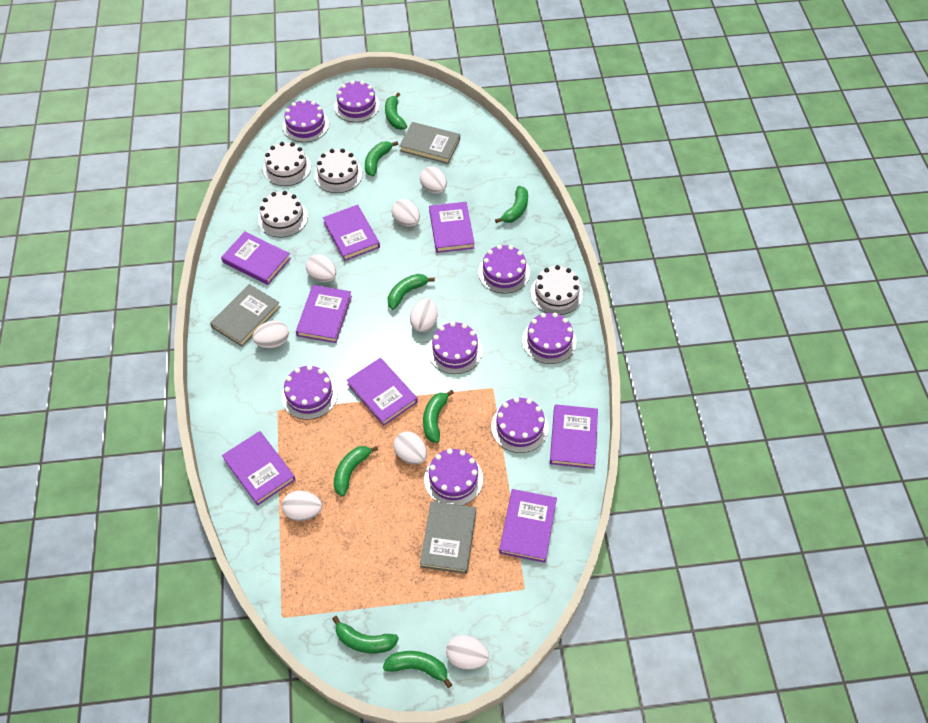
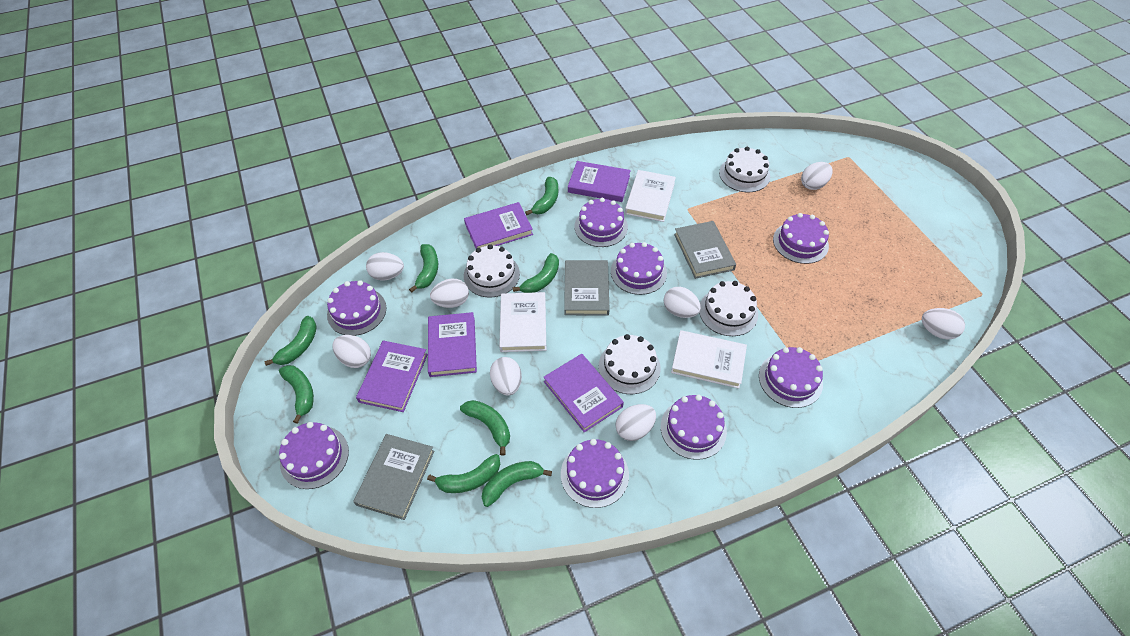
purple book: [221,232,291,285] [222,431,296,505] [296,285,352,343] [323,205,380,261] [347,358,418,426] [429,202,475,253] [499,489,557,563] [550,404,598,469] = 8 -> [356,340,428,412] [428,312,477,377] [464,202,533,248] [544,354,624,432] [568,161,631,202] = 5
white book: none = 0 -> [499,292,546,352] [625,170,676,222] [671,330,747,389] = 3

